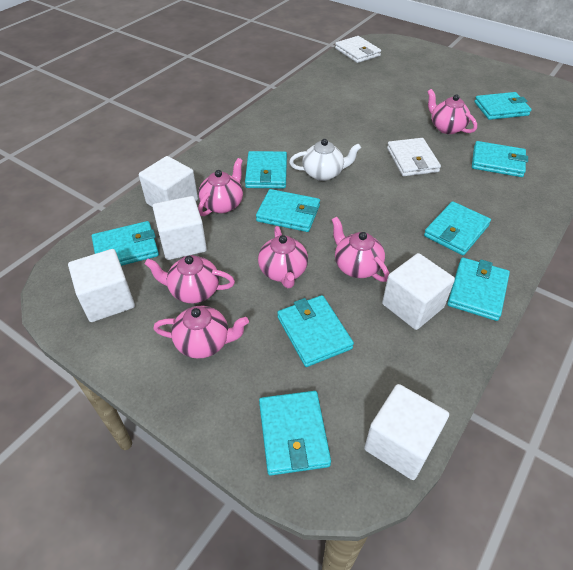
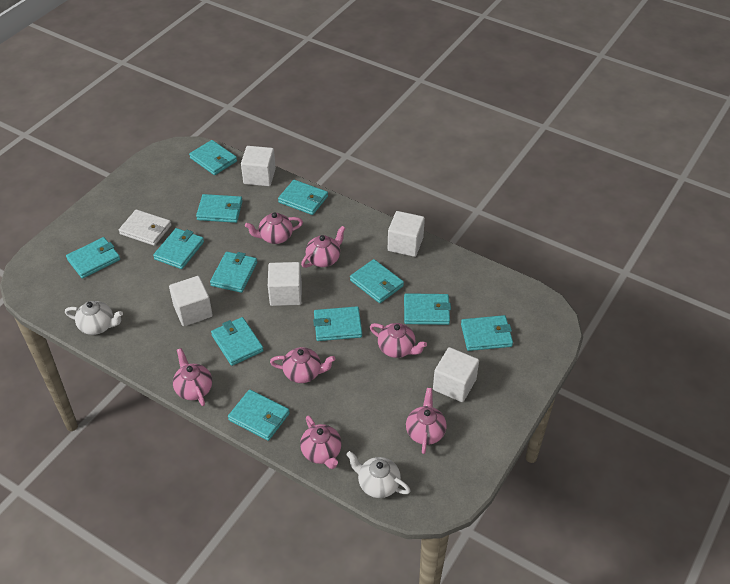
pink teapot: [145,255,235,303] [153,306,249,359] [198,158,243,216] [258,226,308,288] [331,217,389,282] [427,89,477,134] = 6 -> [173,348,212,406] [245,212,303,244] [270,347,335,383] [300,416,342,469] [301,226,345,268] [370,323,427,358] [406,388,447,454] = 7
turquoise wallet: [92,221,159,266] [245,151,287,188] [256,189,320,232] [259,391,331,475] [277,295,354,367] [424,201,491,255] [447,257,510,321] [472,141,528,177] [474,92,531,120] = 9 -> [66,237,120,279] [153,228,204,269] [189,140,237,175] [196,194,242,223] [210,252,257,293] [211,317,264,366] [228,390,290,441] [278,180,328,215] [313,306,362,341] [350,259,404,303] [404,293,451,325] [461,315,513,351] = 12
white teapot: [289,139,361,181] = 1 -> [65,301,123,335] [346,451,411,498] = 2
white wallet: [335,36,381,63] [387,138,441,176] = 2 -> [119,209,171,246] = 1

